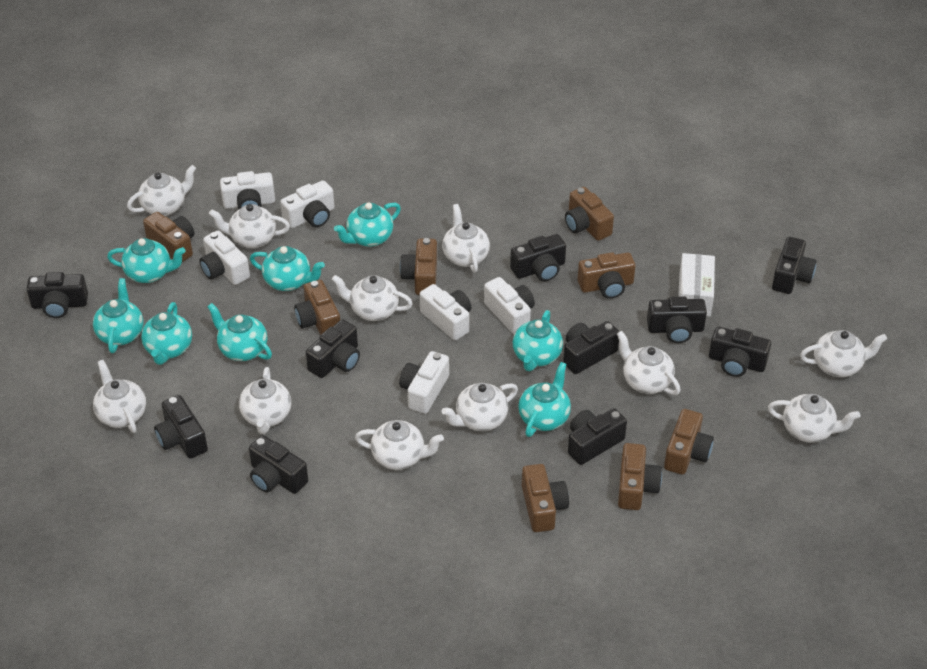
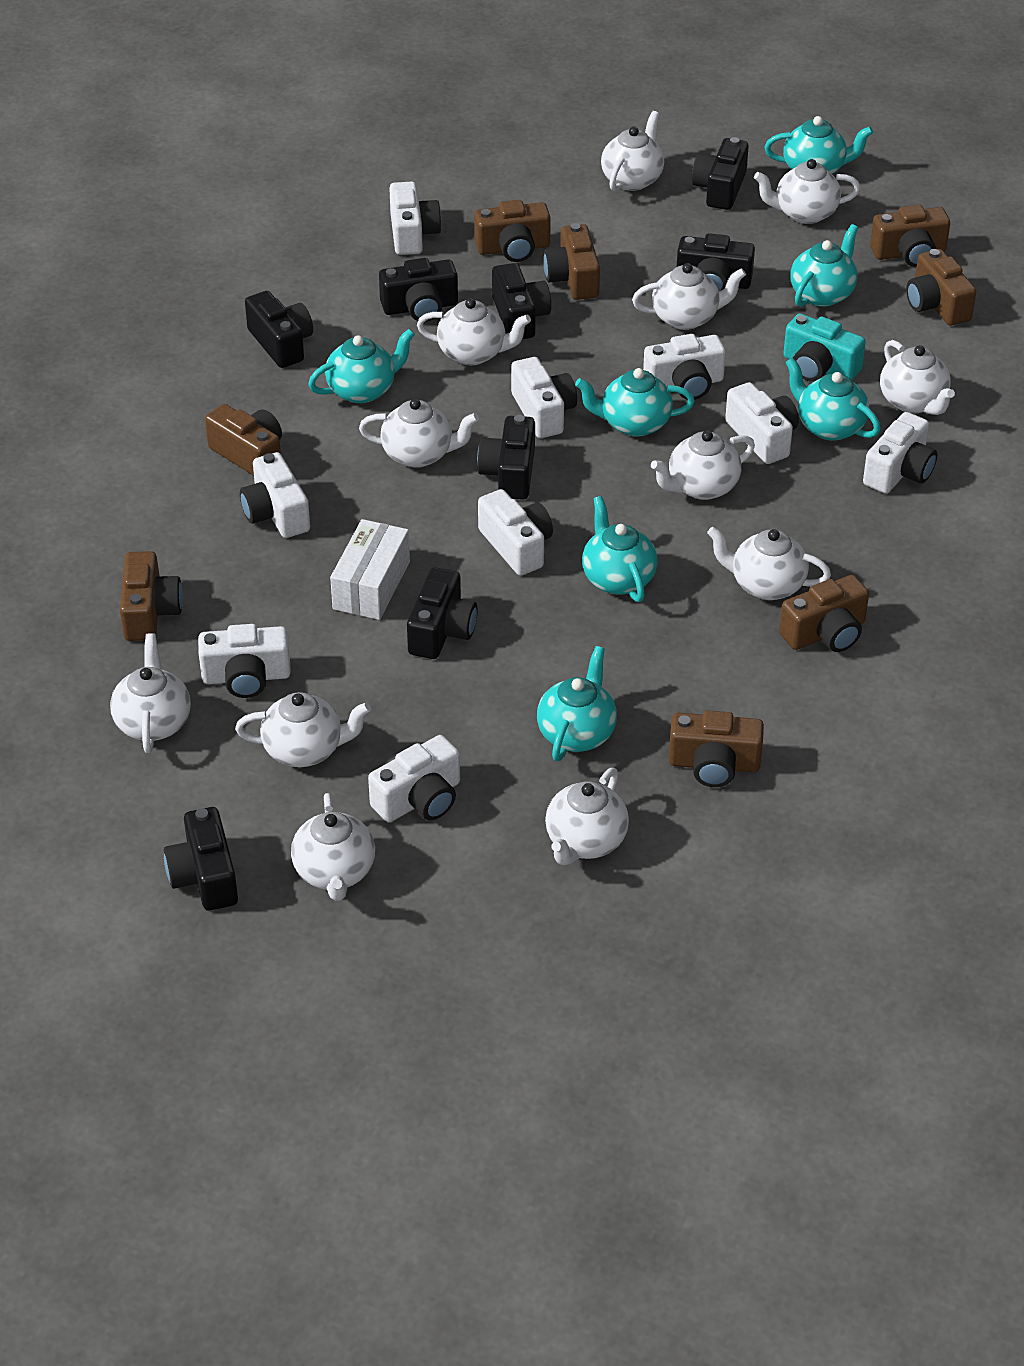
black camera: [26,272,88,318] [154,395,208,459] [249,435,308,494] [306,319,360,378] [510,234,566,281] [563,321,619,374] [568,408,627,465] [647,296,707,343] [709,327,771,377] [772,237,817,294] = 10 -> [164,807,238,911] [245,291,313,368] [379,258,458,322] [407,567,478,659] [477,415,535,500] [492,263,551,339] [677,233,755,291] [692,137,749,210] = 8
turquoise camera: none = 0 -> [783,314,866,382] = 1
turquoise teapot: [93,278,144,353] [107,238,186,283] [141,302,192,365] [207,303,272,361] [250,246,325,291] [334,202,401,247] [513,310,563,371] [518,362,571,437] = 8 -> [308,329,415,403] [537,646,617,761] [575,368,695,437] [582,496,657,602] [764,116,873,174] [785,357,880,441] [790,224,858,307] = 7
white camera: [199,231,250,285] [220,171,275,209] [280,180,334,228] [399,351,449,414] [420,284,471,340] [484,277,535,334] = 6 -> [198,624,291,698] [240,452,310,538] [368,735,460,822] [389,182,442,255] [478,489,553,576] [511,357,577,438] [643,334,726,400] [725,382,799,464] [863,412,937,494] = 9
white teapot: [93,360,146,433] [127,165,196,216] [209,204,290,248] [239,367,291,434] [332,275,413,321] [355,420,444,470] [441,383,518,431] [442,204,490,272] [617,331,680,395] [768,394,860,443] [800,330,887,377] = 11 -> [110,633,191,753] [235,692,371,767] [291,793,375,901] [359,399,479,468] [417,298,531,365] [545,768,629,865] [601,111,664,192] [632,263,746,330] [651,430,755,500] [707,527,831,600] [754,159,860,224] [880,340,955,415] = 12

